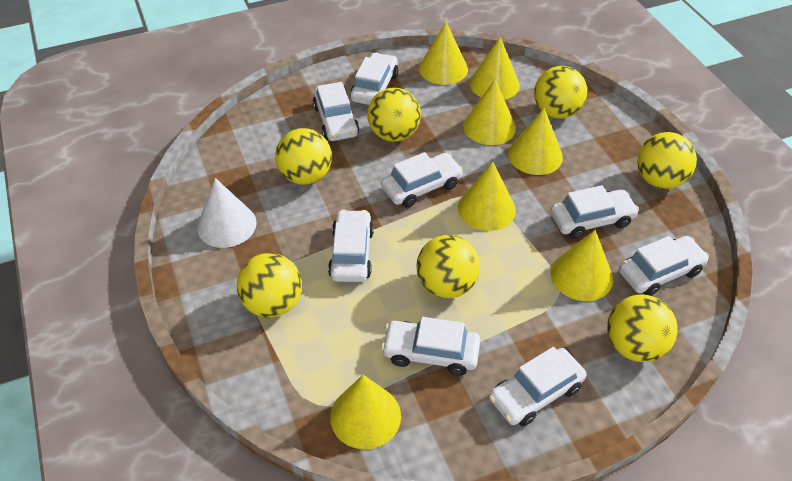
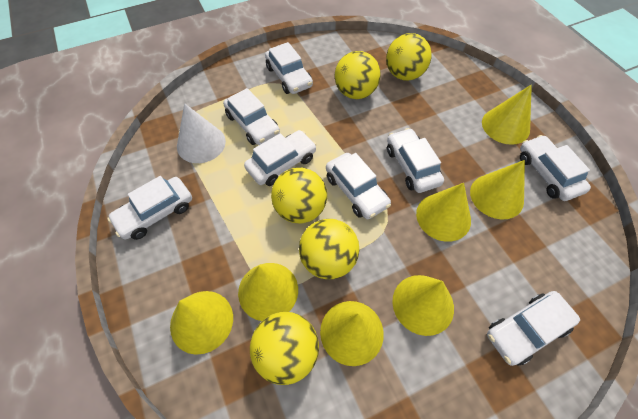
yellow ball: [237,253,302,318] [275,128,332,185] [367,88,421,142] [417,235,480,298] [534,66,587,119] [607,294,678,362] [637,132,697,189] = 7 -> [250,312,319,385] [271,168,327,224] [299,219,359,280] [335,51,381,99] [386,33,431,81] = 5

